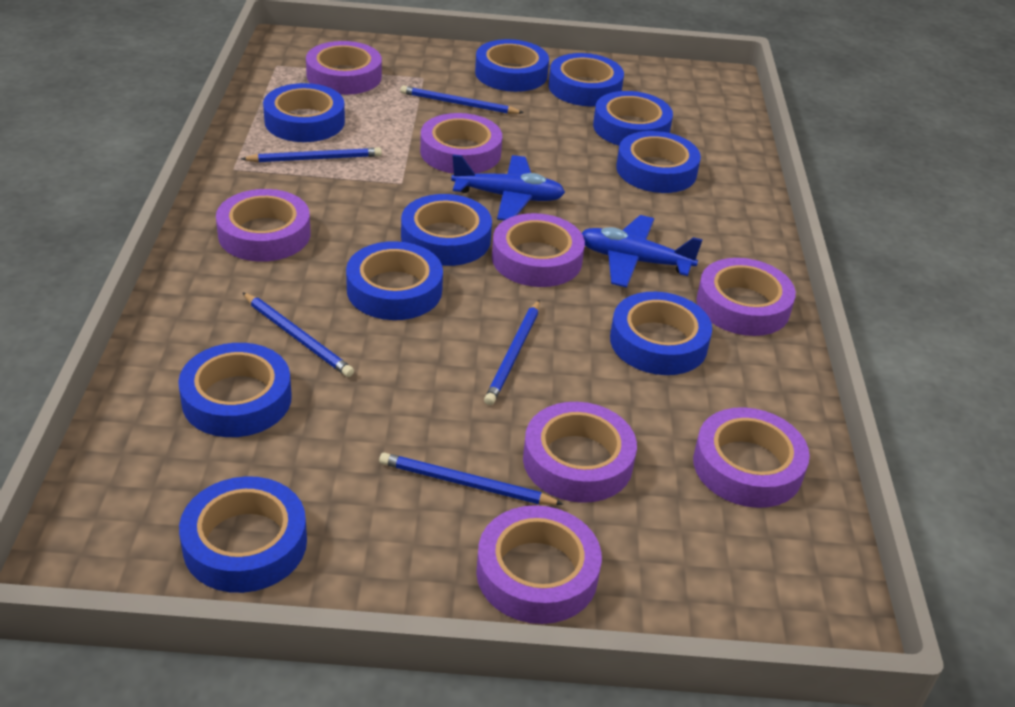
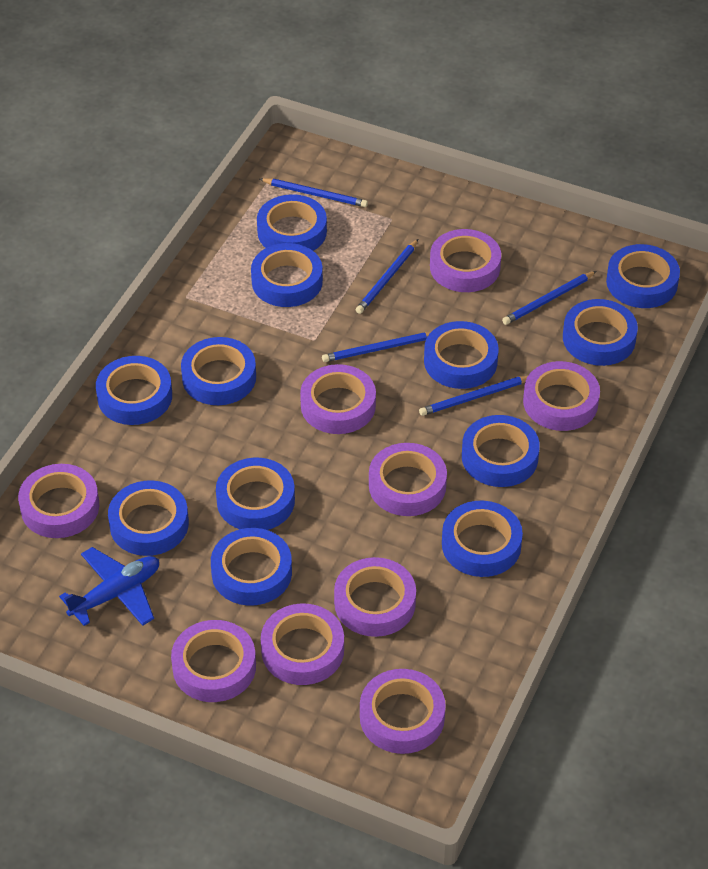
blue plane: [451,154,565,220] [582,215,703,288] = 2 -> [59,547,159,626] = 1
blue tape: [178,343,292,437] [179,476,307,593] [263,83,345,142] [346,241,443,320] [401,194,492,266] [475,39,549,92] [549,53,624,106] [593,91,673,145] [610,292,712,375] [616,131,701,193] = 10 -> [96,356,172,425] [108,480,189,556] [181,337,256,405] [211,528,292,606] [216,458,295,530] [251,243,323,307] [257,194,327,251] [424,321,499,389] [442,501,523,577] [462,415,540,487] [563,299,638,366] [606,244,680,308] = 12
purple tape: [216,189,310,262] [306,41,382,95] [420,113,502,174] [476,505,602,624] [492,213,585,287] [523,402,637,503] [693,407,810,508] [696,258,796,336] = 8 -> [18,464,99,538] [171,620,256,702] [261,603,344,685] [300,364,376,434] [334,557,416,637] [360,669,446,754] [369,443,447,516] [430,229,501,292] [523,361,600,431] = 9

